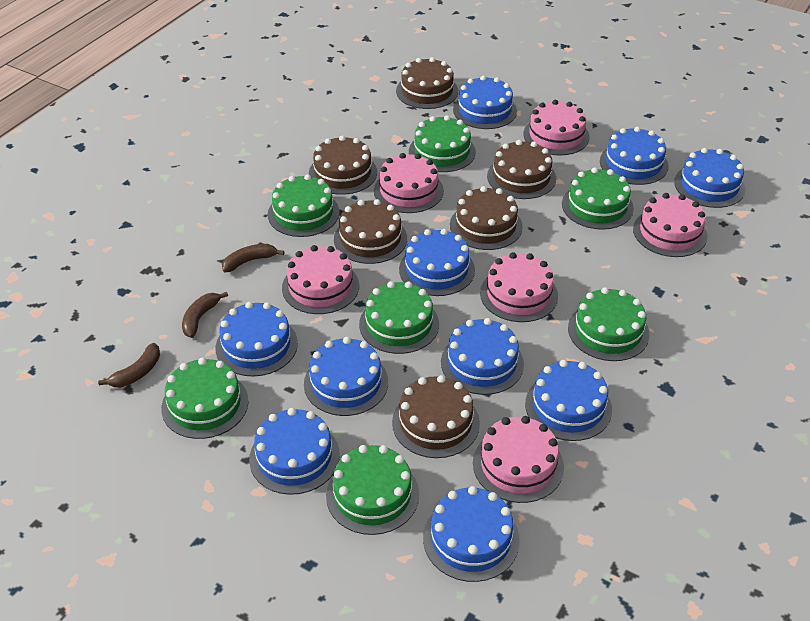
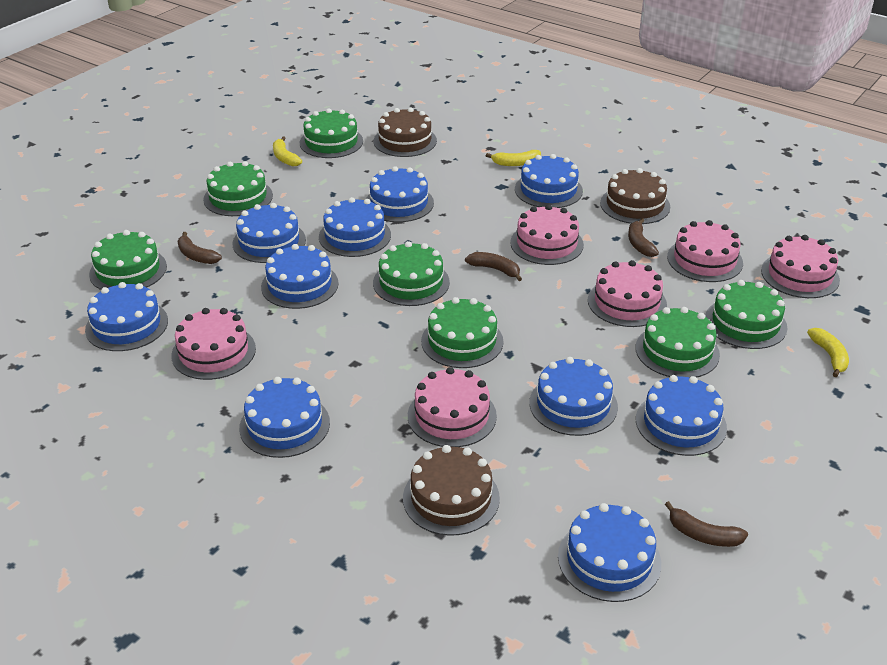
brown banana: [98,343,160,387] [182,292,228,338] [222,244,285,272] = 3 -> [177,232,222,264] [465,252,522,281] [628,218,659,257] [665,501,748,547] = 4
brown cake: [309,135,377,195] [334,199,407,264] [392,375,480,458] [396,57,458,109] [450,186,523,250] [487,140,556,199] = 6 -> [374,107,437,157] [403,445,500,536] [600,168,670,224] = 3
yellow banana: none = 0 -> [273,136,302,167] [486,150,541,166] [807,328,849,377] = 3

